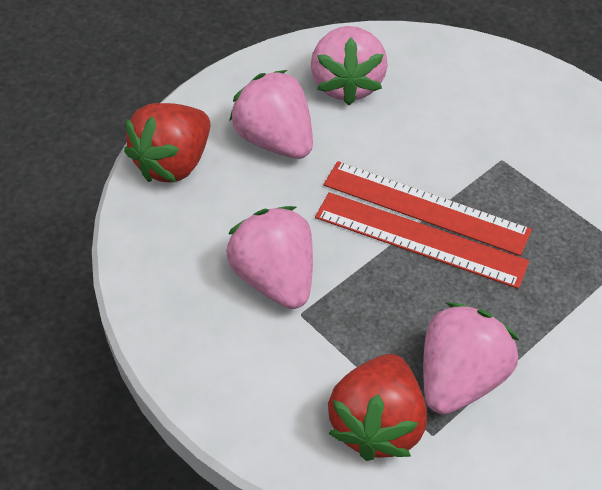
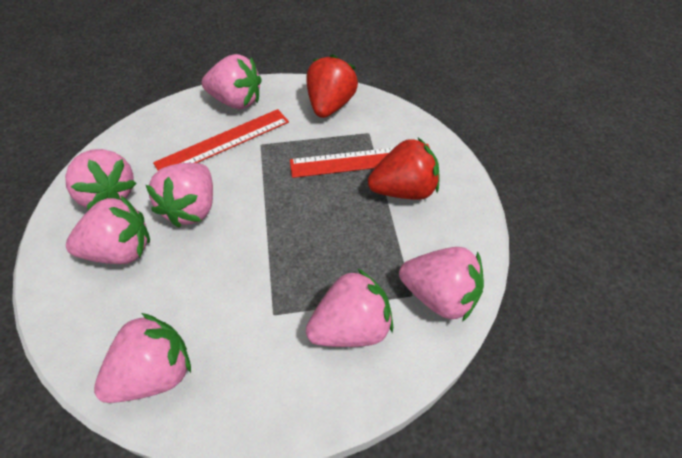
pink strawberry: [226,206,313,309] [229,70,313,159] [311,26,388,105] [423,302,520,415] = 4 -> [65,149,137,210] [66,196,150,264] [94,313,191,403] [146,163,213,228] [202,54,262,109] [306,268,393,347] [399,247,484,322] = 7

